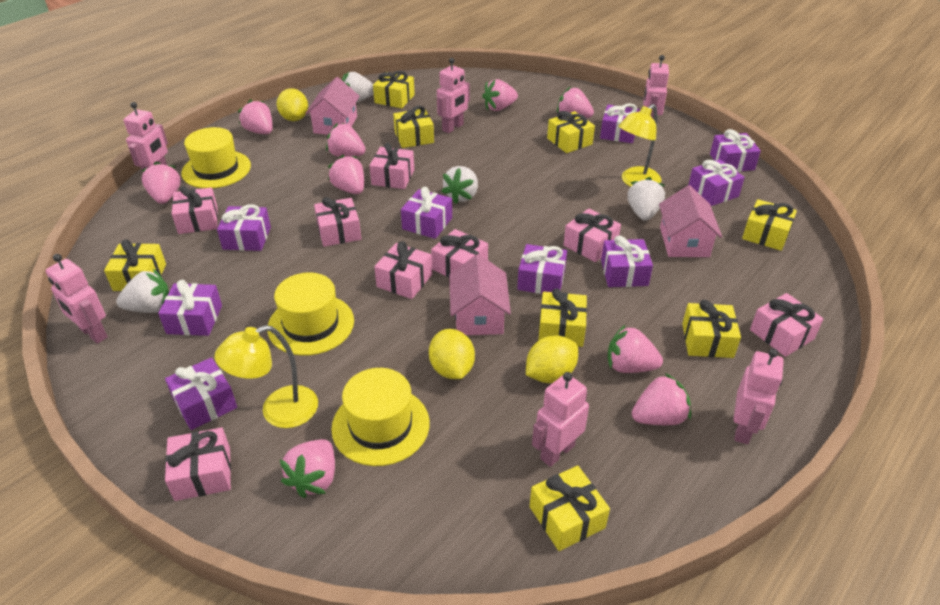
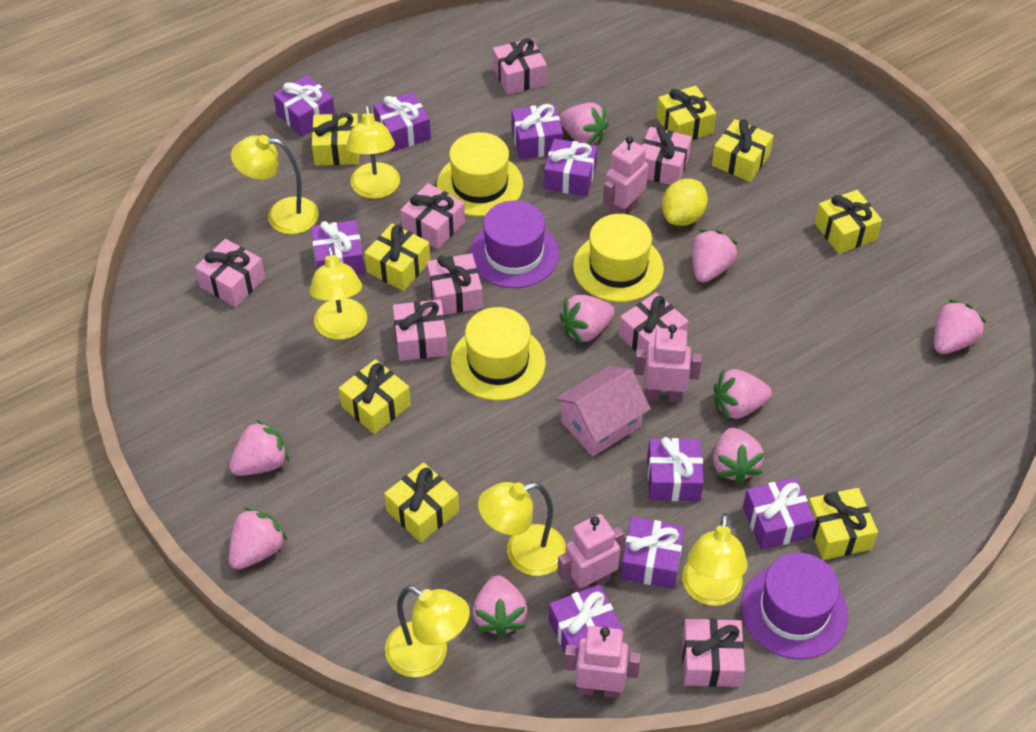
pink house: [305,77,360,135] [449,254,511,335] [659,185,722,257] = 3 -> [555,366,651,456] = 1
pink robot: [45,254,108,344] [123,102,168,172] [437,58,470,133] [532,372,589,467] [643,55,669,119] [734,348,784,444] = 6 -> [557,514,624,593] [564,626,641,699] [603,136,648,215] [634,324,702,403] = 4
purple hat: none = 0 -> [470,201,559,288] [741,553,848,659] = 2
white strawberry: [116,269,169,313] [342,72,374,102] [441,166,478,204] [627,177,665,221] = 4 -> none = 0
yellow lamp: [214,325,318,428] [619,104,661,187] = 2 -> [231,135,319,234] [309,246,367,340] [346,105,400,199] [385,586,470,677] [478,482,566,576] [682,513,748,606] = 6
yellow lemon: [277,88,308,121] [429,329,475,379] [526,335,578,383] = 3 -> [662,178,708,226] = 1

